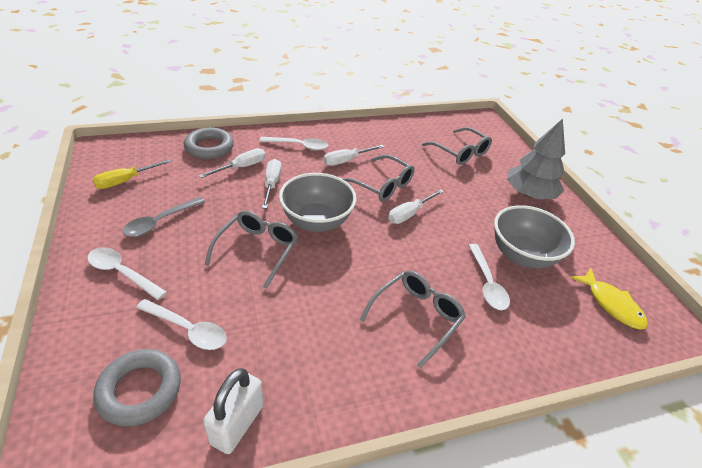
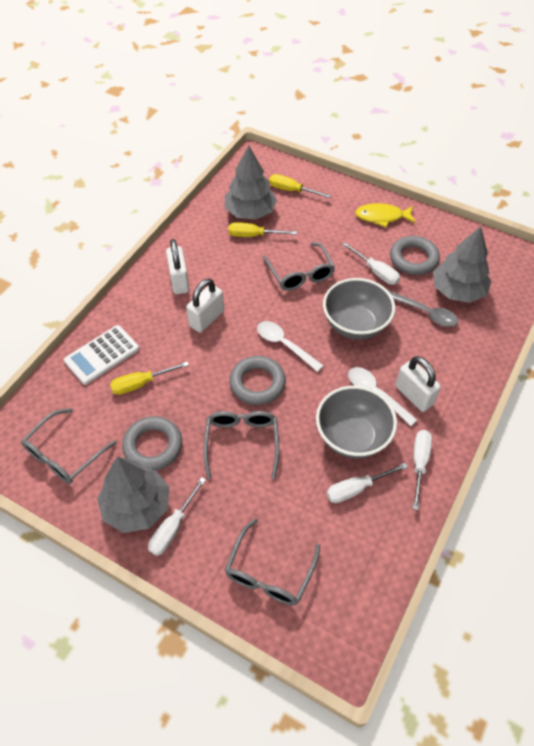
grey ring: [93,349,181,427] [184,128,234,159] = 2 -> [122,416,182,470] [229,356,286,405] [390,236,440,275] = 3
grey tree: [507,119,565,199] = 1 -> [97,457,169,533] [225,145,277,220] [433,226,492,303] = 3
white calculator: none = 0 -> [64,325,139,385] = 1
white padlock: [203,368,263,454] = 1 -> [166,239,189,294] [186,278,224,333] [396,356,441,412] = 3
white spoon: [88,247,167,300] [136,299,227,350] [259,137,328,151] [468,244,510,310] = 4 -> [257,321,324,372] [348,367,417,426] = 2
yellow screwdriver: [93,159,172,189] = 1 -> [110,362,189,395] [228,222,297,237] [269,174,331,198] = 3

